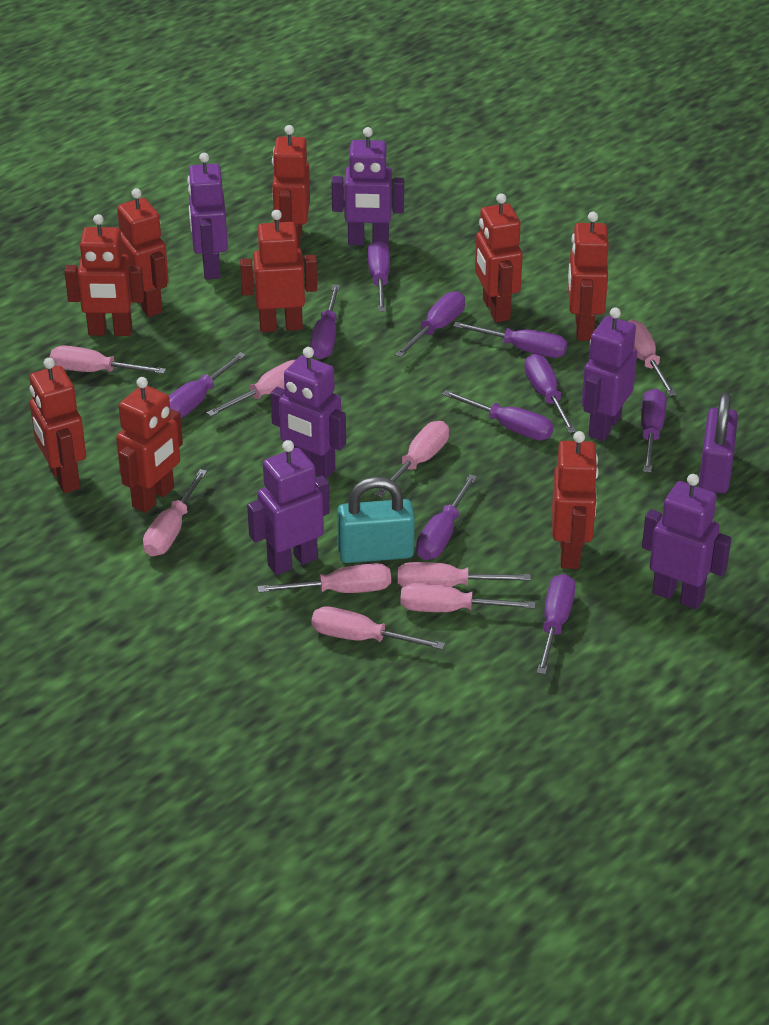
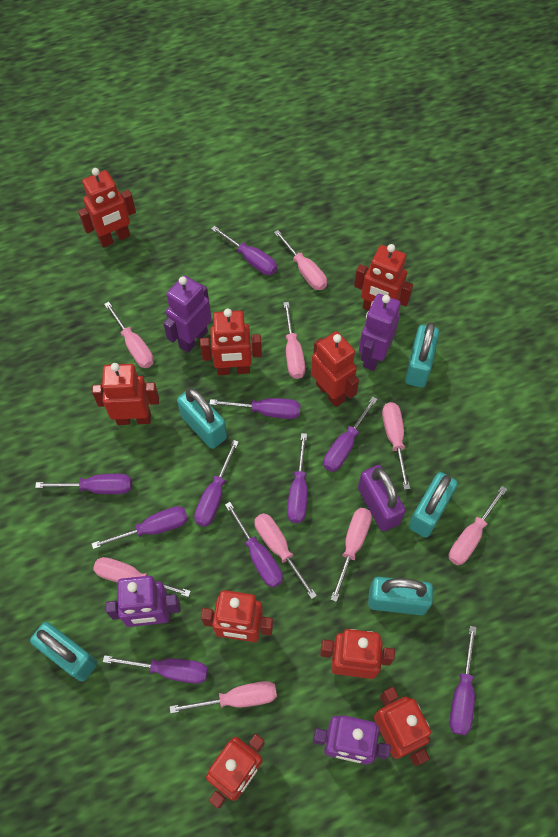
purple robot: [187,153,228,279] [247,440,329,575] [270,347,346,479] [332,127,404,245] [582,307,637,441] [642,474,732,609] = 6 -> [105,576,181,627] [163,275,212,353] [313,715,391,765] [359,294,401,371] = 4
turquoise padlock: [337,477,415,563] = 1 -> [30,622,97,682] [177,388,227,449] [368,577,433,615] [405,322,439,388] [409,472,458,538] = 5

